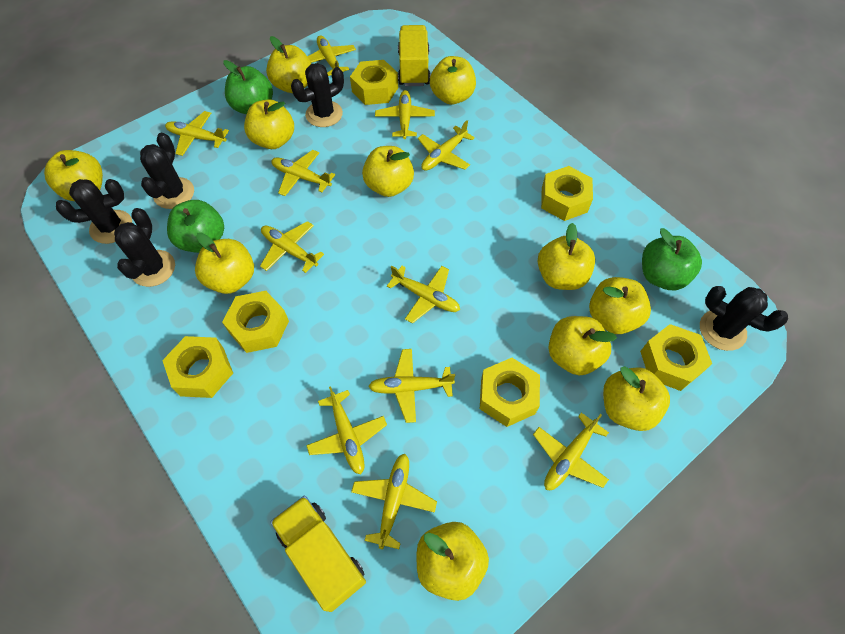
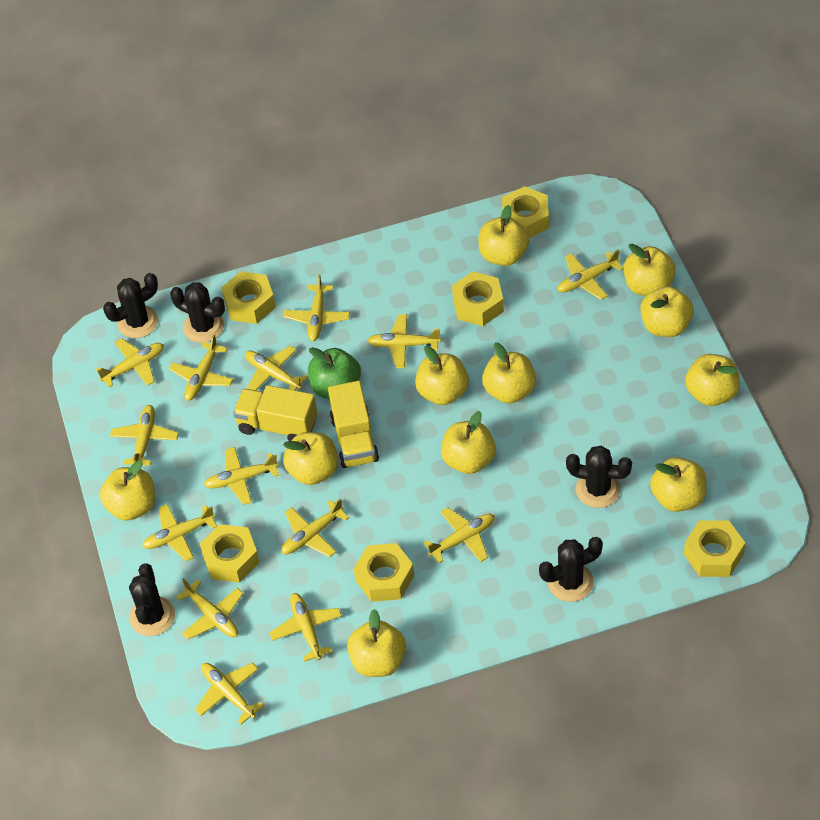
green apple: [167,200,224,253] [223,60,273,114] [642,228,702,290] = 3 -> [308,347,361,399] = 1
yellow plane: [165,111,229,156] [260,221,324,273] [271,150,335,196] [306,386,387,474] [307,35,356,76] [351,454,437,549] [368,349,455,423] [375,90,435,139] [387,266,460,323] [418,120,475,171] [533,413,609,490] = 11 -> [96,338,164,387] [110,405,179,466] [142,504,217,561] [169,334,234,401] [176,578,243,639] [195,663,264,724] [204,447,279,505] [245,346,308,390] [270,593,342,662] [281,498,349,557] [283,274,350,341] [367,314,441,368] [423,507,495,563] [558,249,624,300] = 14

